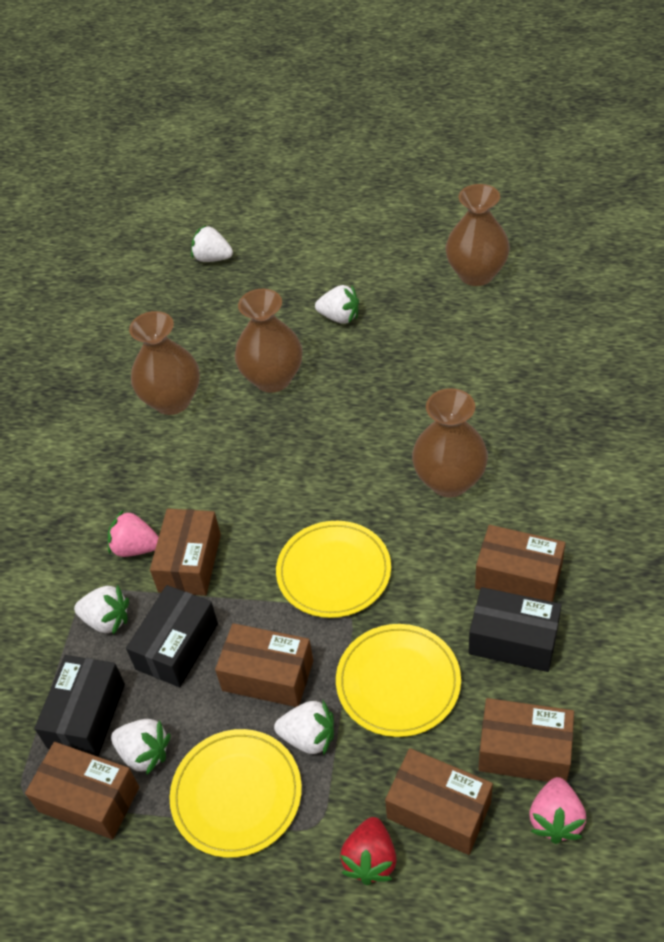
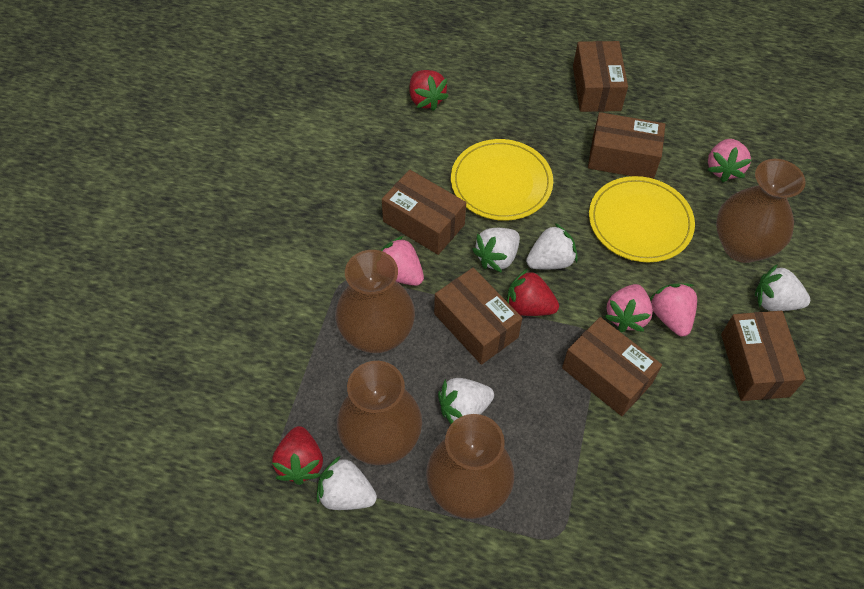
black box: [34,655,125,757] [126,585,218,687] [468,587,562,672] = 3 -> none = 0
pink strawberry: [108,510,159,557] [529,777,586,844] = 2 -> [381,236,424,286] [604,284,653,332] [650,284,697,337] [707,139,751,182] = 4
red strawberry: [340,817,397,885] = 1 -> [272,426,323,485] [410,70,449,111] [507,269,559,316] = 3
yellow plate: [170,729,302,858] [276,521,391,618] [336,624,461,737] = 3 -> [451,139,553,221] [589,176,695,262] = 2

